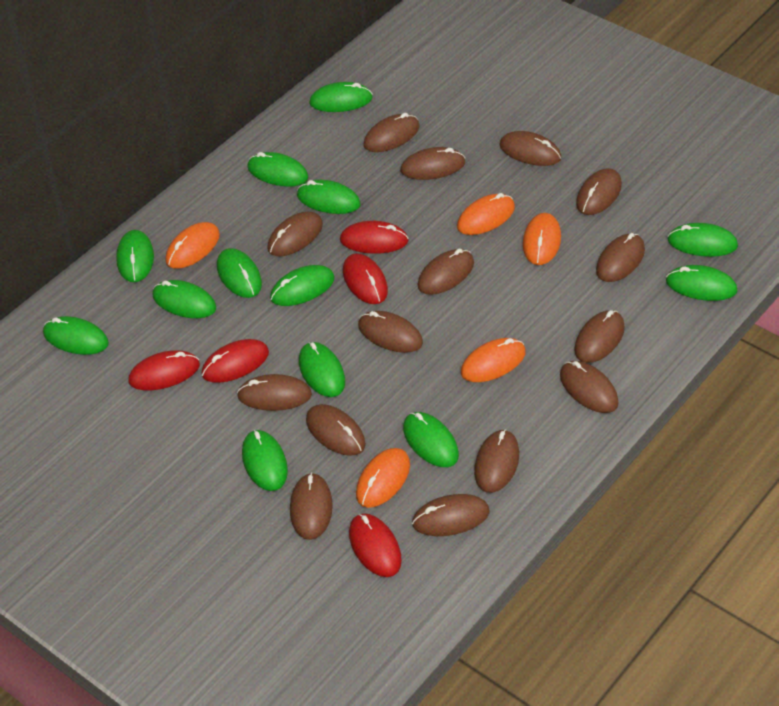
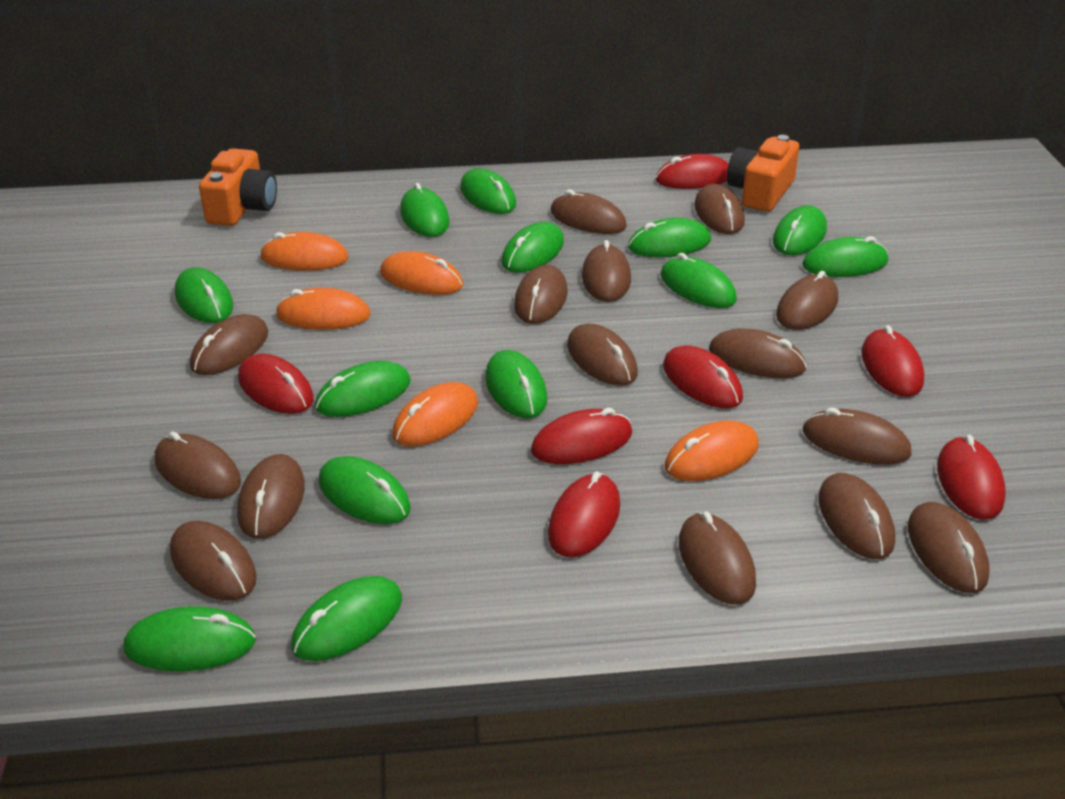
orange camera: none = 0 -> [199,148,277,226] [727,135,799,212] = 2
red mouse: [128,351,200,390] [201,339,269,383] [340,221,409,254] [343,253,388,304] [349,513,402,577] = 5 -> [238,354,314,414] [531,408,632,464] [548,471,620,557] [656,154,729,189] [663,346,743,408] [861,325,924,397] [937,435,1006,520] = 7

